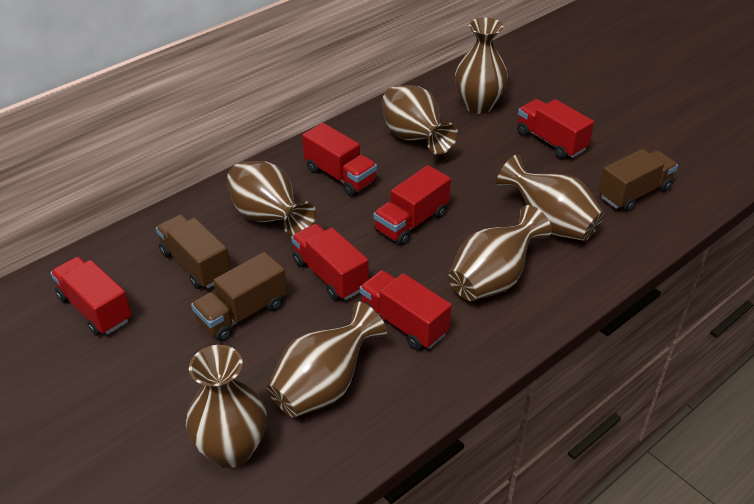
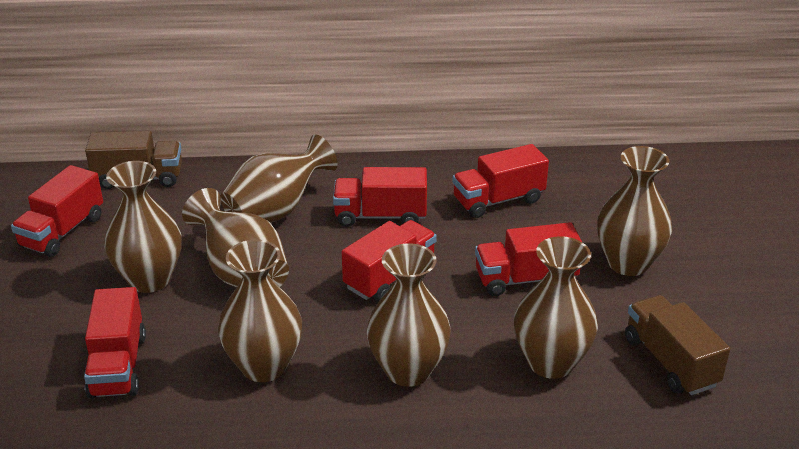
brown truck: [156,214,231,289] [191,252,287,342] [599,149,678,212] = 3 -> [85,131,182,189] [625,295,730,395] = 2

